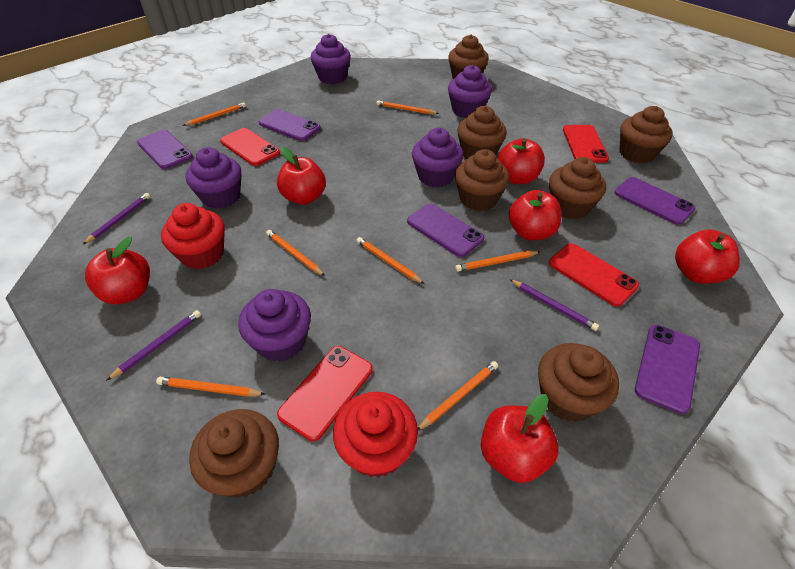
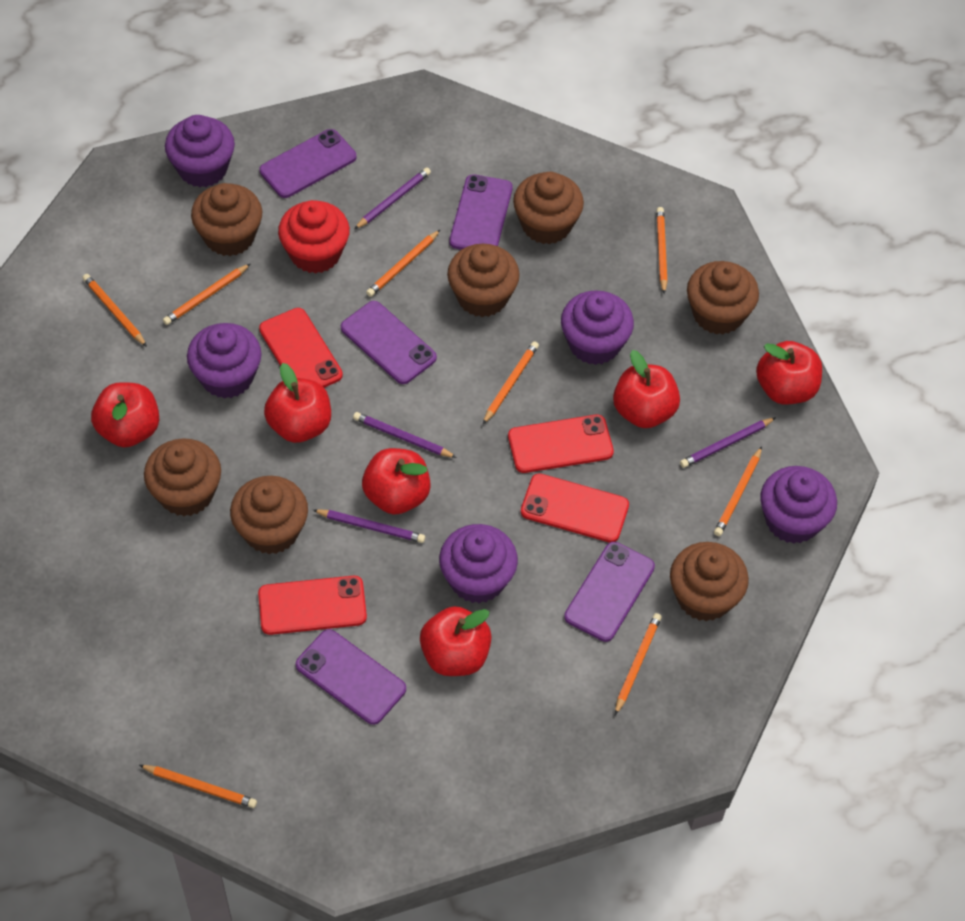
orange pencil: [156,377,266,397] [183,102,246,126] [266,230,325,276] [357,237,424,284] [376,100,439,114] [418,361,498,431] [455,251,541,272] = 7 -> [83,274,147,347] [139,765,257,808] [163,264,250,325] [366,230,440,297] [483,341,539,424] [615,613,662,715] [656,207,667,294] [714,446,762,536] = 8
purple pencil: [83,193,150,244] [106,310,201,381] [510,279,599,331] = 3 -> [313,509,425,543] [353,412,457,458] [354,167,431,229] [680,417,776,468] = 4
red cupcake: [161,203,225,269] [333,392,418,478] = 2 -> [278,200,350,274] = 1

